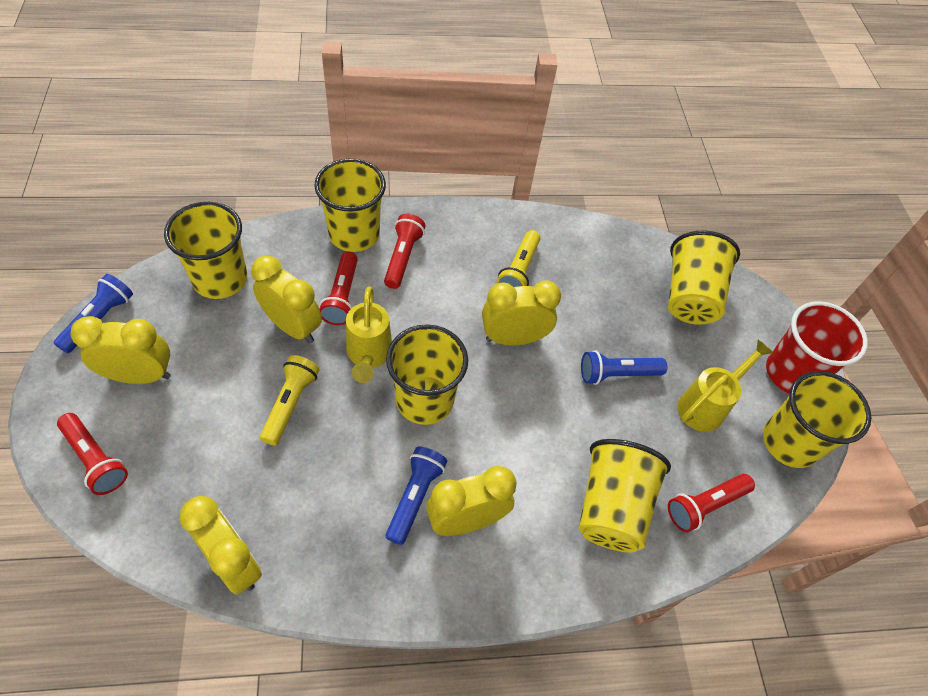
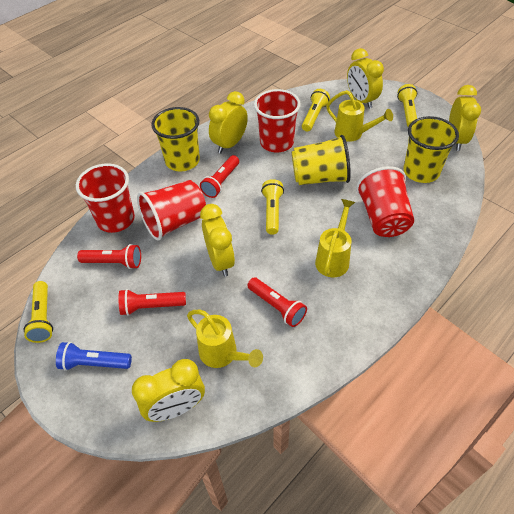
blue flashlight: [54,274,133,353] [386,447,447,545] [581,350,667,385] = 3 -> [56,342,132,371] = 1
red cup: [766,301,868,394] = 1 -> [76,163,135,233] [137,180,206,241] [254,89,301,153] [356,166,414,237] = 4
yellow cup: [164,202,247,299] [314,159,386,252] [386,324,468,425] [579,439,671,552] [668,231,740,325] [763,371,872,468] = 6 -> [151,107,200,171] [292,135,351,185] [403,116,459,183] = 3
yellow flashlight: [260,355,320,445] [497,230,540,287] = 2 -> [24,281,53,343] [261,179,284,235] [302,89,330,132] [397,84,417,127] = 4
yellow watering can: [346,287,392,383] [678,339,774,432] = 2 -> [187,310,263,368] [315,199,355,277] [326,90,393,142] = 3

